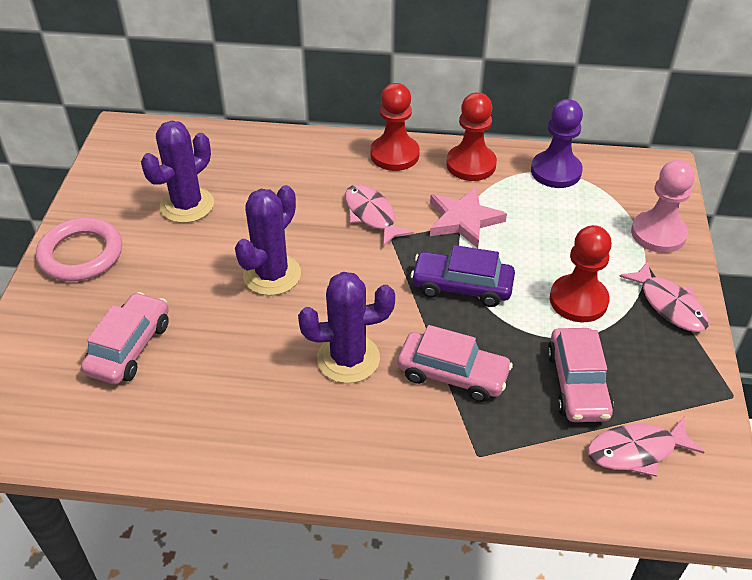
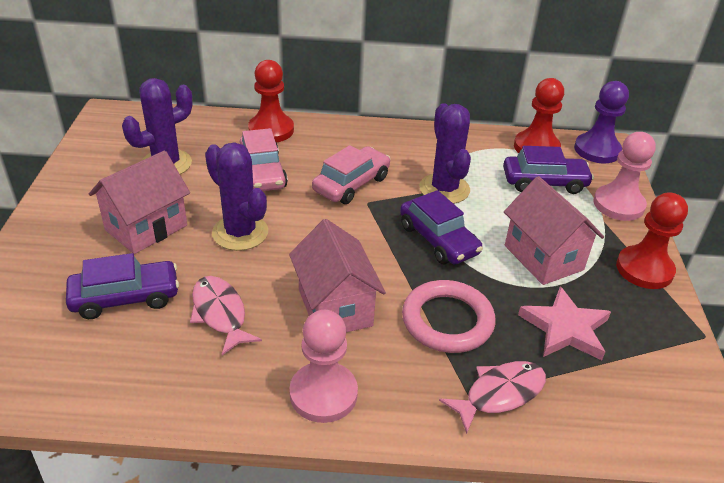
pink car: [81,292,169,384] [397,325,513,402] [547,328,614,422] = 3 -> [240,128,288,191] [312,145,390,204] = 2
pink fish: [345,184,414,247] [587,417,704,477] [619,261,709,332] = 3 -> [190,276,262,355] [439,361,546,434] = 2
pink house: none = 0 -> [89,151,190,254] [289,219,386,332] [504,176,604,285] = 3
pink pawn: [631,160,695,253] = 1 -> [289,310,358,423] [593,132,656,221] = 2
purple car: [411,245,515,307] = 1 -> [66,253,179,319] [400,190,483,264] [503,146,594,194] = 3

